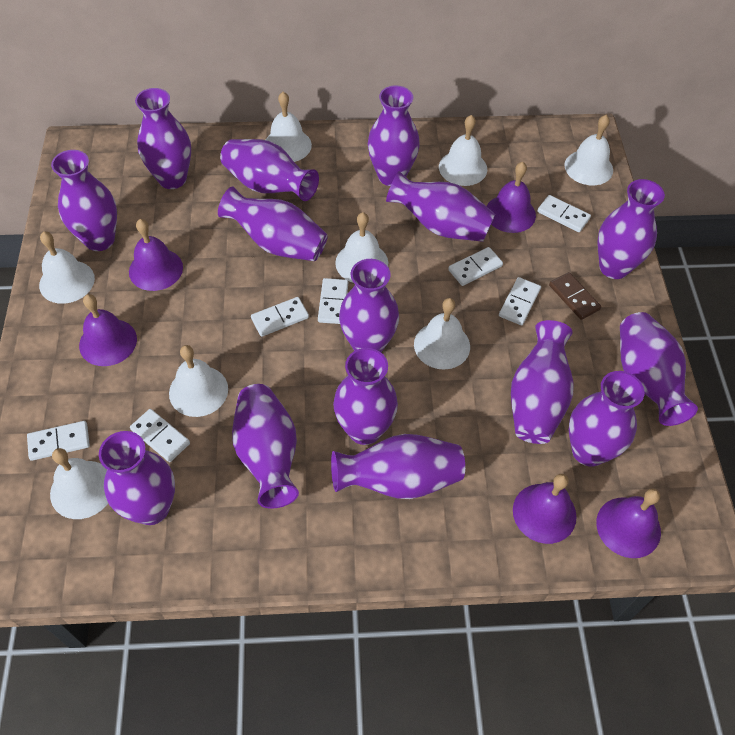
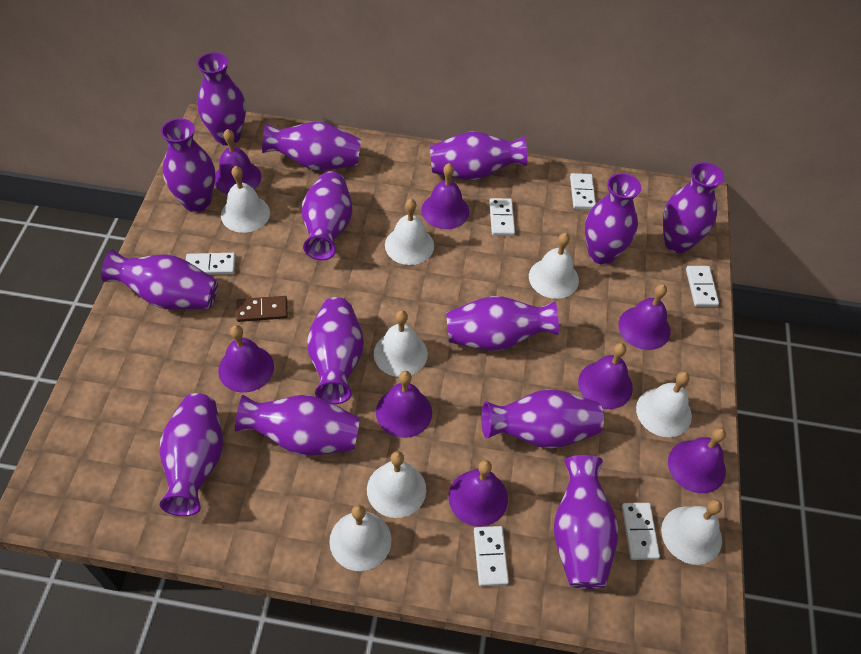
purple bell: [79,294,137,366] [129,219,183,291] [486,162,536,233] [513,474,577,544] [596,489,661,558] = 5 -> [215,129,261,195] [218,325,274,393] [376,371,432,438] [422,163,469,229] [448,460,508,526] [578,343,633,409] [618,284,671,350] [668,428,726,493] = 8
purple vase: [51,150,117,251] [99,431,175,525] [135,88,191,189] [218,186,328,261] [220,139,319,201] [232,384,299,509] [331,434,465,499] [333,348,398,445] [339,259,399,352] [368,85,420,186] [386,171,495,242] [511,320,574,444] [569,371,645,467] [597,179,665,279] [620,312,698,426] = 15 -> [101,249,218,310] [159,393,223,516] [161,118,216,212] [197,52,246,145] [235,395,360,455] [262,122,361,171] [302,171,352,261] [307,297,364,404] [430,132,527,180] [446,296,559,351] [481,389,604,448] [554,455,618,589] [585,173,641,265] [663,162,724,253] = 14
white domino: [27,421,90,461] [130,409,190,462] [251,297,309,337] [318,278,348,324] [448,247,503,286] [499,277,541,325] [537,195,591,232] = 7 -> [186,253,236,275] [474,526,509,586] [489,198,515,236] [570,173,596,210] [622,503,660,560] [686,266,719,307] = 6

